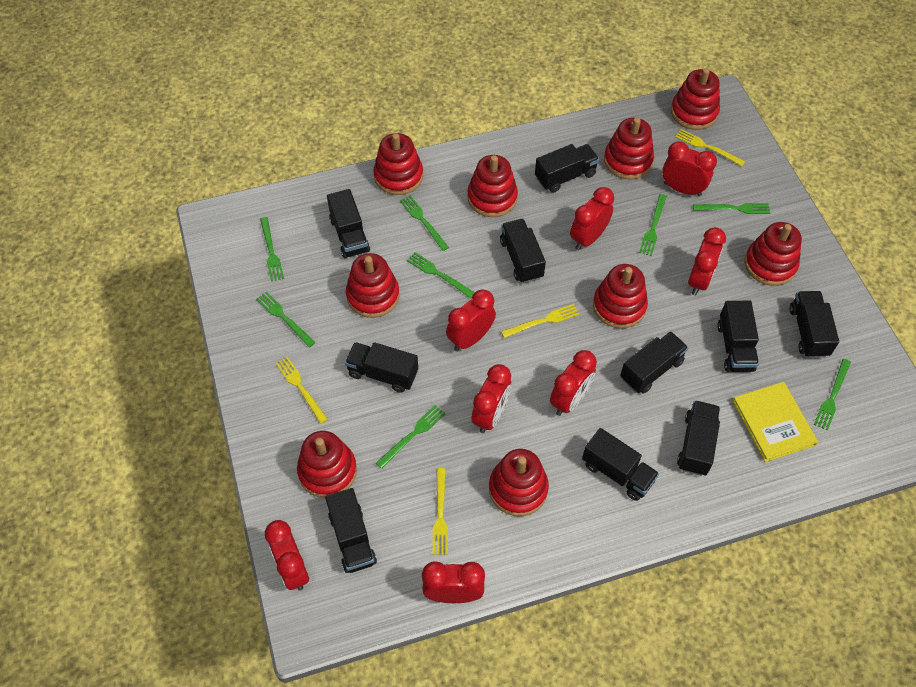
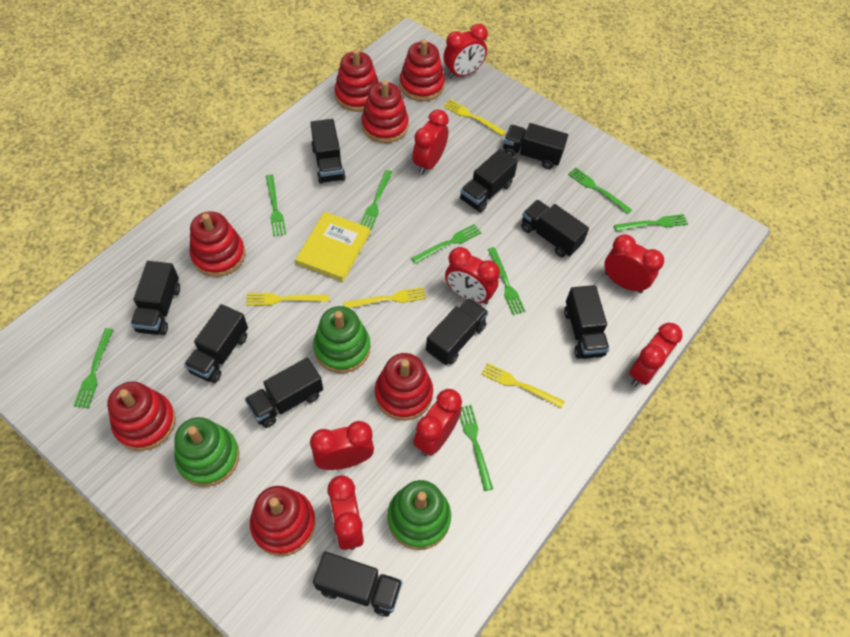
green stacking toy: none = 0 -> [174,417,240,487] [313,306,370,373] [387,480,451,550] = 3
red stacking toy: [297,431,357,498] [346,253,400,318] [373,133,423,195] [467,155,518,217] [489,449,549,516] [593,264,648,329] [604,118,654,180] [671,68,720,130] [744,222,802,286] = 9 -> [107,381,176,451] [189,211,245,277] [250,486,316,556] [335,49,379,112] [361,80,409,143] [375,353,433,421] [400,39,445,101] = 7

